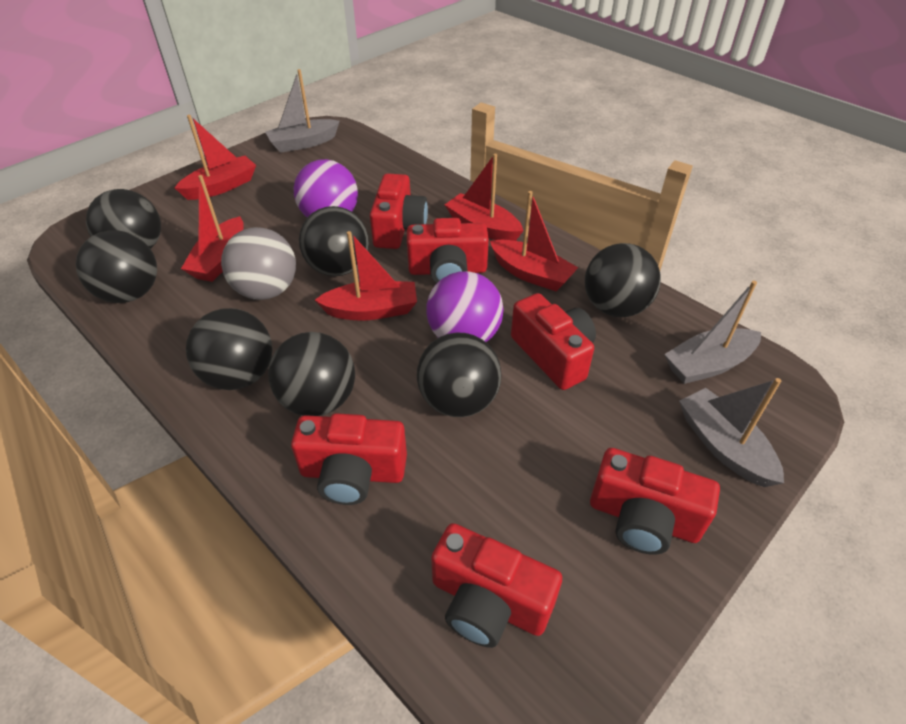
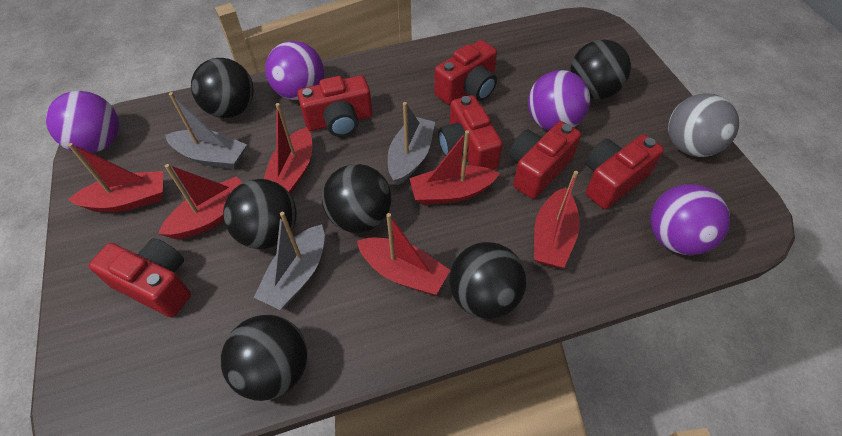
black ball: [76,230,157,303] [86,189,161,249] [186,308,273,390] [268,332,355,416] [299,206,369,276] [417,332,502,417] [585,243,661,317] = 7 -> [191,58,254,118] [221,315,307,401] [223,179,297,249] [322,164,391,233] [449,242,526,319] [570,39,631,99] = 6
purple ball: [294,159,358,217] [426,271,504,342] = 2 -> [46,91,119,153] [265,41,324,100] [528,70,590,131] [650,184,730,255] = 4
red boat: [175,115,256,200] [181,175,244,282] [315,231,417,321] [445,154,524,241] [490,191,578,291] = 5 -> [68,143,163,212] [158,164,242,239] [264,103,312,195] [357,213,450,295] [409,130,500,205] [534,171,580,268] = 6

